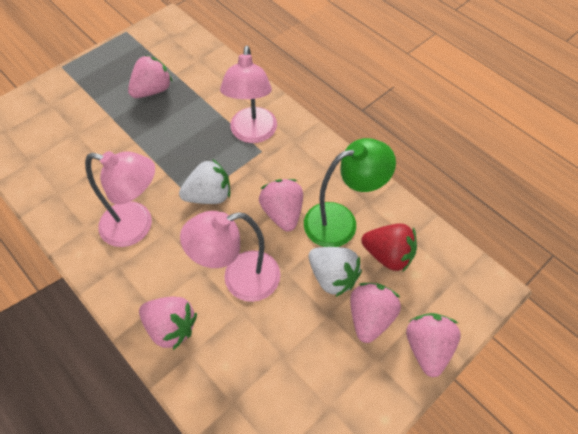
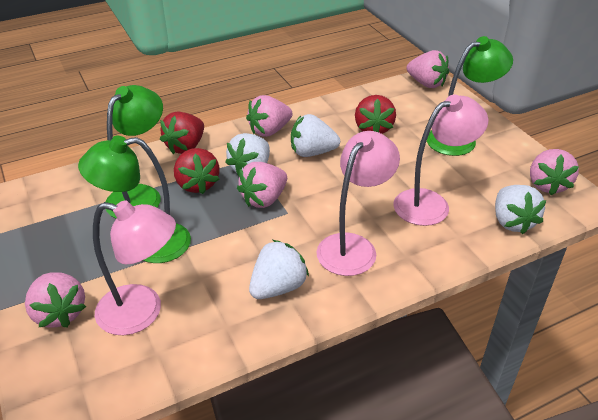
green lamp: [304,138,396,247] = 1 -> [78,136,191,263] [106,85,163,219] [427,36,513,156] = 3
red strawberry: [361,223,417,271] = 1 -> [160,112,204,154] [174,148,220,194] [355,95,396,134] = 3
white strawberry: [179,159,230,204] [309,247,362,297] = 2 -> [225,133,270,176] [249,240,309,299] [291,114,340,157] [495,185,546,235] = 4

